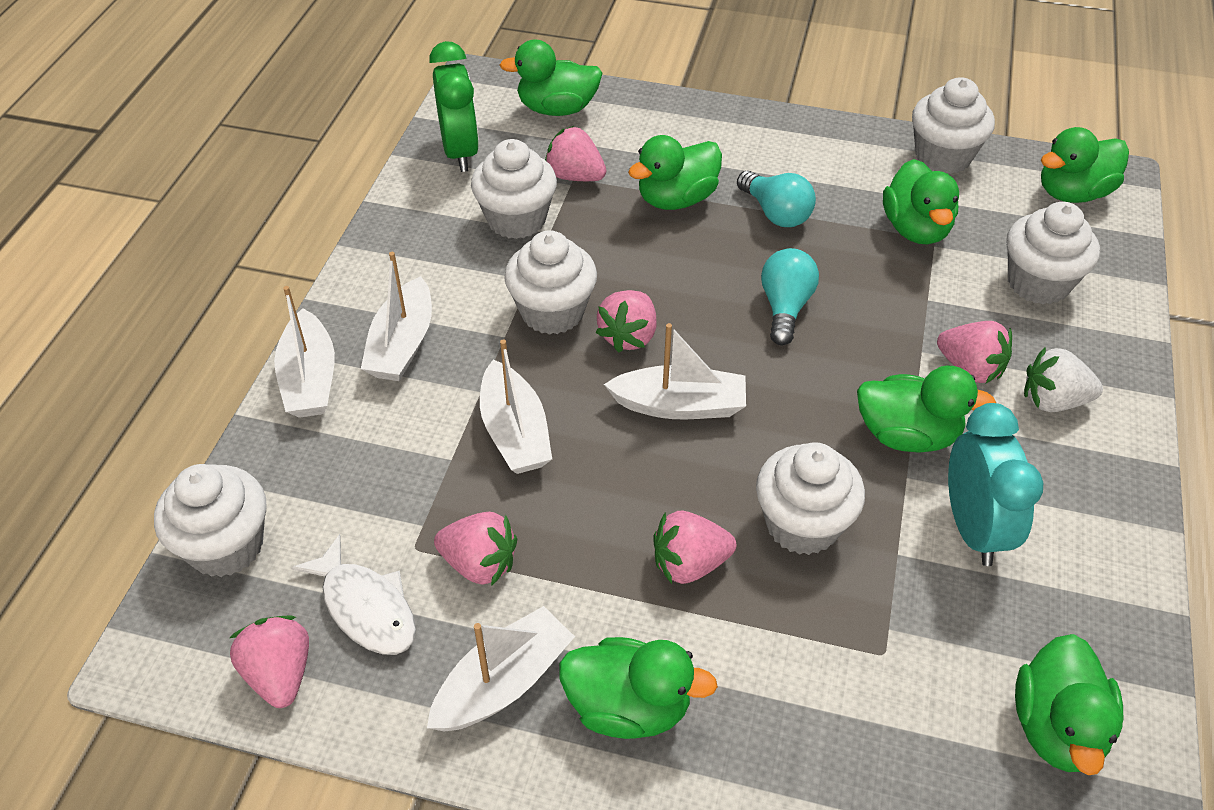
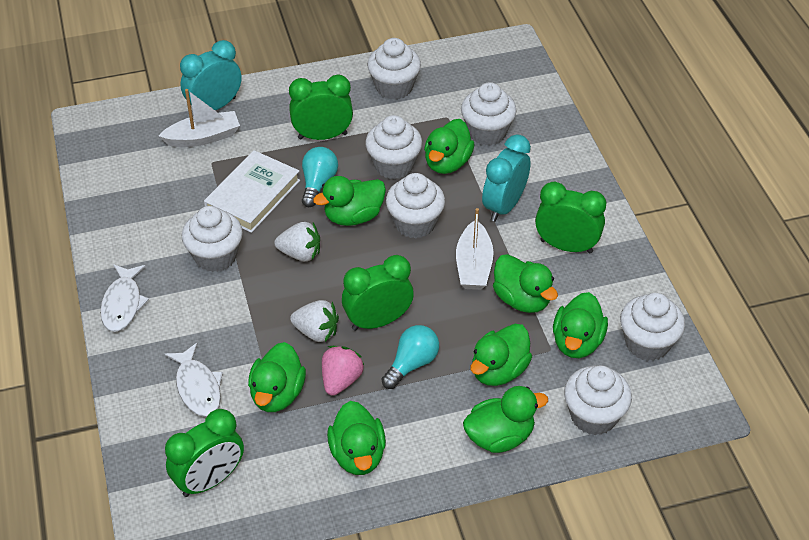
green clock: [429,41,479,172] = 1 -> [165,409,244,497] [289,74,353,140] [342,255,414,331] [535,182,606,254] = 4
green duck: [500,39,602,116] [559,637,718,739] [628,135,722,210] [857,365,996,453] [883,159,959,245] [1015,634,1123,775] [1041,127,1129,203] = 7 -> [248,342,306,412] [313,176,386,226] [327,401,386,475] [424,119,475,174] [463,386,548,453] [471,324,532,386] [493,254,558,313] [553,292,608,358] = 8
pink strawberry: [230,616,309,708] [434,512,517,586] [545,126,606,181] [595,290,657,353] [653,511,736,584] [937,321,1012,383] = 6 -> [322,346,365,396] = 1
turquoise clock: [948,403,1043,566] = 1 -> [180,40,242,110] [482,134,531,222] = 2
white boat: [274,286,335,418] [361,252,432,381] [427,606,575,732] [480,339,552,474] [604,323,746,419] = 5 -> [159,89,240,147] [456,208,494,290] = 2
white book: none = 0 -> [204,150,300,233] = 1
white cupcake: [154,464,266,577] [471,139,557,239] [504,230,597,335] [756,442,865,555] [912,77,995,174] [1006,202,1100,304] = 6 -> [182,206,243,272] [365,115,422,179] [367,38,421,100] [386,173,445,238] [461,82,517,146] [564,365,632,435] [620,293,685,361] = 7
white fish: [291,534,416,655] = 1 -> [100,264,149,332] [165,343,223,417] = 2
white strawberry: [1024,347,1103,412] = 1 -> [274,222,320,261] [290,300,339,342] = 2

